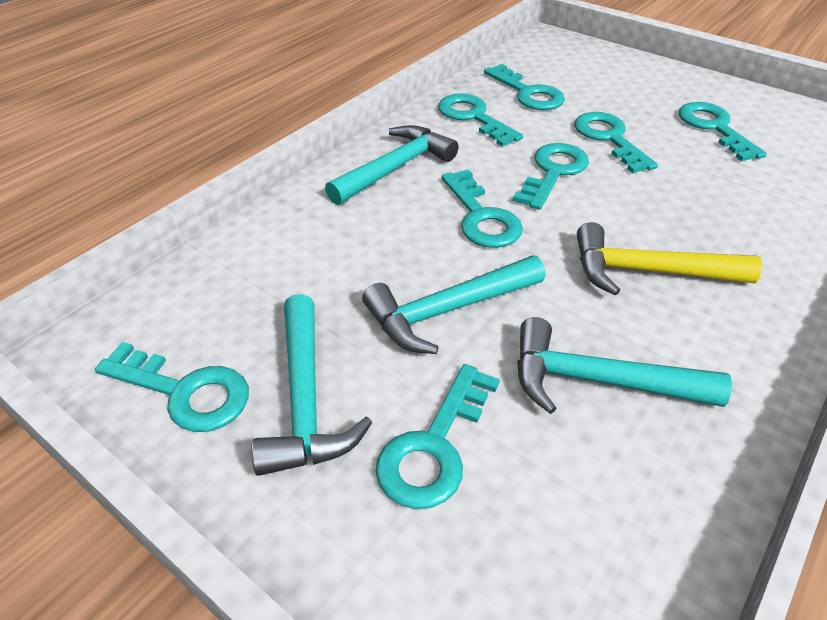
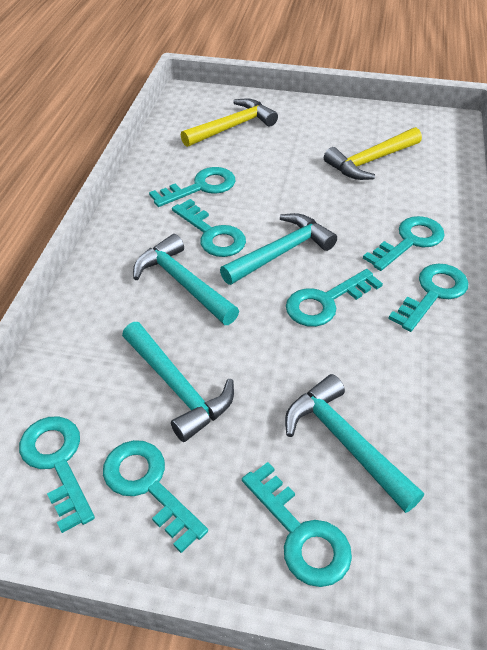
yellow hammer: [577,222,762,296] = 1 -> [181,98,278,147] [324,127,422,180] = 2

